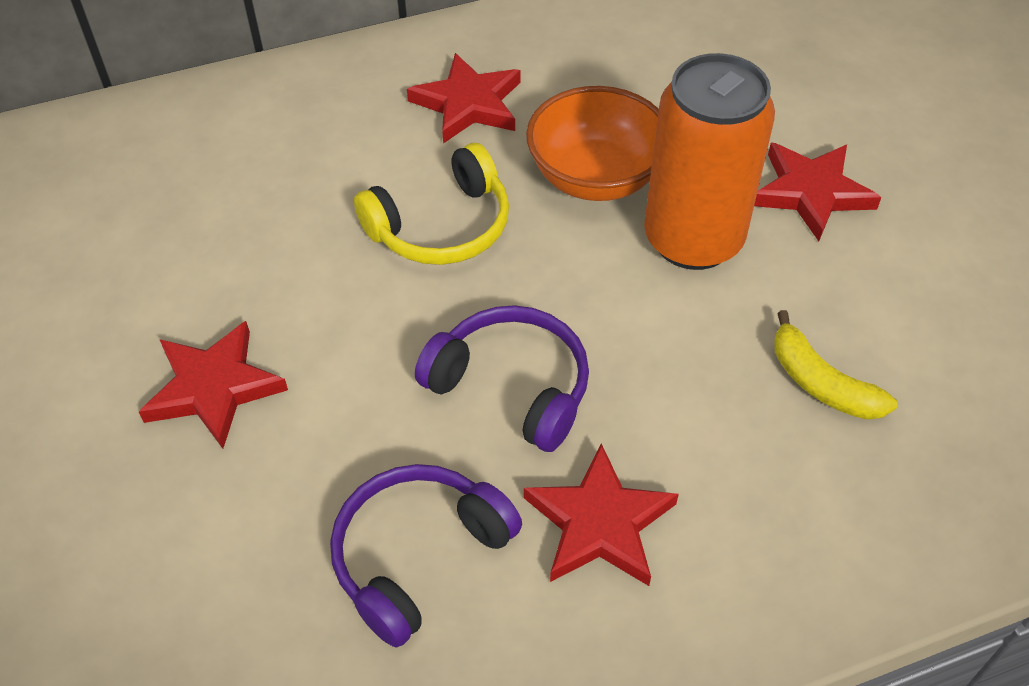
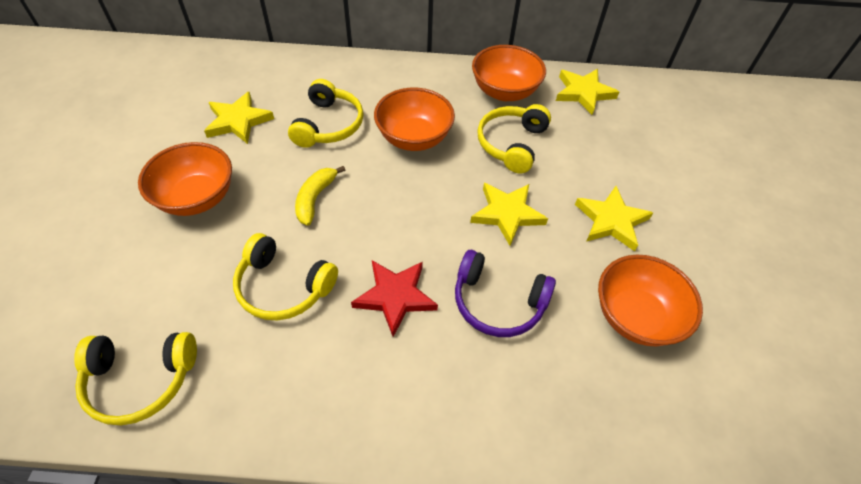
orange bowl: [526,86,659,201] = 1 -> [138,142,232,216] [374,88,455,151] [472,45,546,101] [598,255,703,346] = 4
orange can: [644,53,775,270] = 1 -> none = 0
purple headphones: [330,464,522,648] [415,305,589,452] = 2 -> [455,250,556,337] = 1
red star: [139,321,288,448] [407,53,520,143] [524,443,679,586] [754,143,881,241] = 4 -> [351,260,438,337] = 1
yellow headphones: [354,143,509,265] = 1 -> [74,332,197,425] [233,233,338,321] [288,79,363,148] [477,104,551,173] = 4
yellow star: none = 0 -> [204,92,274,144] [470,183,548,246] [556,69,619,115] [575,186,653,251] = 4

